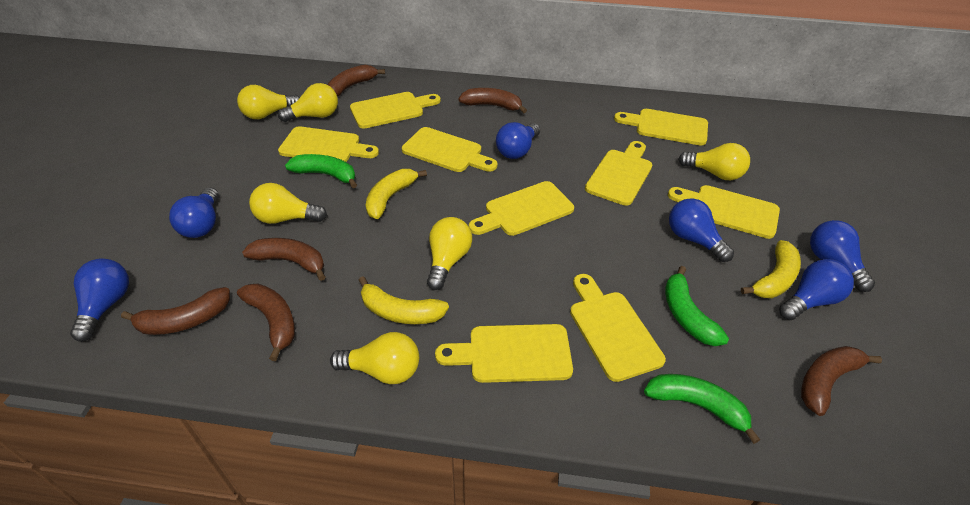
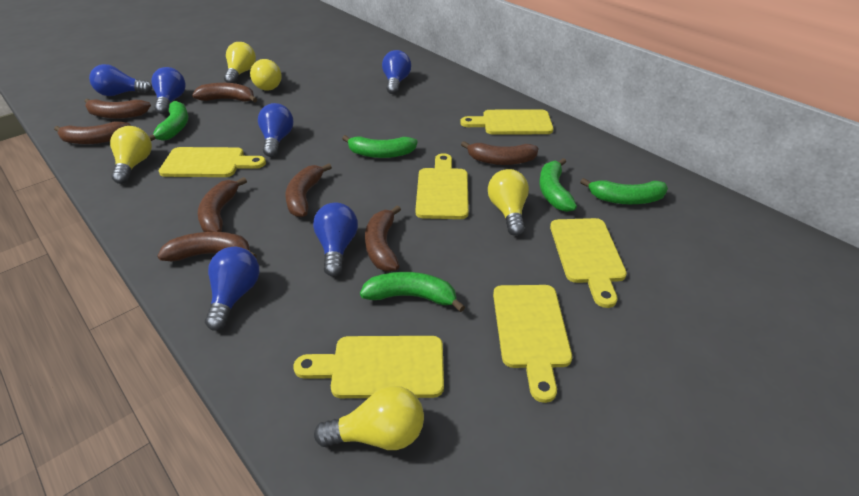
brown banana: [121,287,230,335] [237,284,295,361] [242,238,326,281] [327,65,385,97] [459,88,527,113] [801,346,882,416] = 6 -> [54,121,131,144] [85,99,151,119] [157,232,257,261] [192,83,257,103] [198,177,247,232] [285,163,332,217] [365,205,401,271] [461,141,538,165] = 8
green banana: [285,154,357,188] [644,374,760,444] [665,266,729,346] = 3 -> [149,101,188,141] [342,135,417,158] [360,272,465,312] [539,158,577,212] [580,178,668,204] = 5
yellow banana: [359,276,449,324] [366,169,427,219] [741,240,801,298] = 3 -> none = 0
yellow cutting board: [278,126,379,162] [350,92,441,128] [402,127,498,172] [435,324,573,383] [469,181,574,236] [570,274,666,382] [585,141,652,206] [614,109,708,146] [668,185,780,239] = 9 -> [159,147,266,177] [293,336,444,398] [415,153,469,219] [460,109,553,134] [493,285,572,403] [550,218,627,308] = 6
yellow light bulb: [237,85,299,119] [249,183,327,224] [278,83,338,122] [330,332,419,384] [427,217,472,290] [678,143,750,180] = 6 -> [110,126,152,184] [224,42,256,83] [250,59,282,91] [314,386,424,450] [488,169,529,236] = 5

